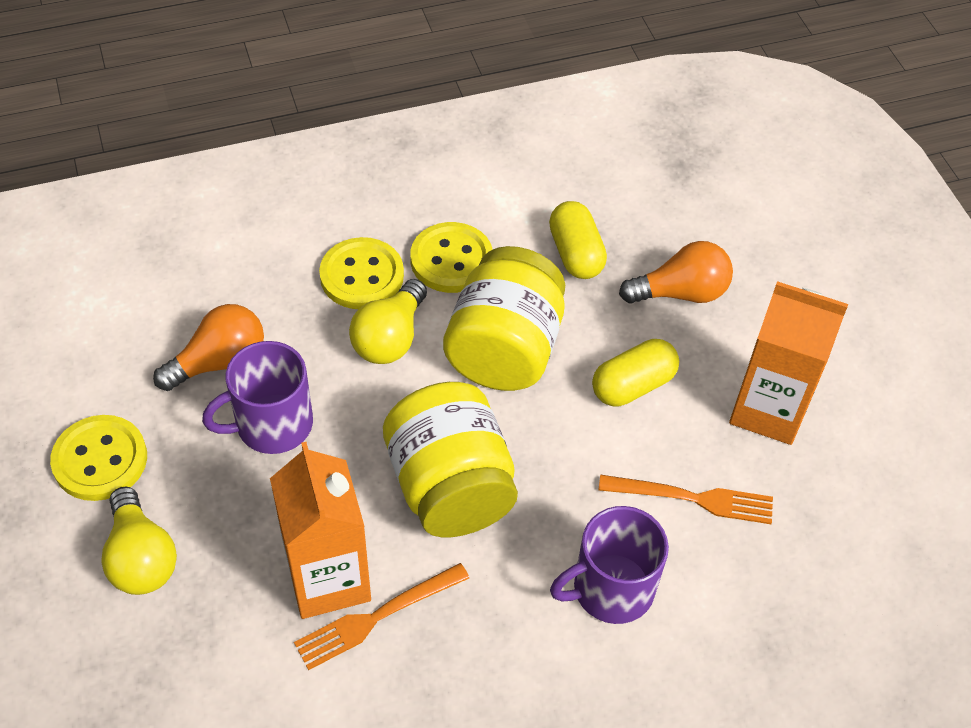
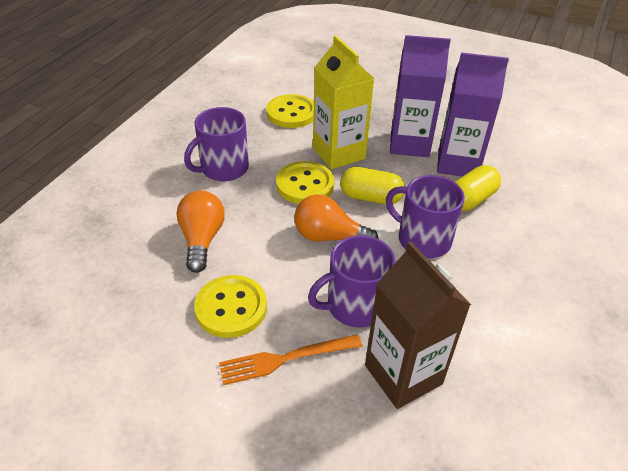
brown carton: none = 0 -> [365,241,471,409] = 1
orange carton: [270,442,371,619] [729,281,848,445] = 2 -> none = 0
orange fork: [294,563,469,670] [598,475,773,524] = 2 -> [219,334,362,385] = 1
purple carton: none = 0 -> [390,35,451,157] [437,52,509,177] = 2
purple mug: [202,341,313,454] [550,506,669,624] = 2 -> [184,107,249,181] [308,235,395,328] [386,175,465,258] = 3
yellow carton: none = 0 -> [313,35,375,169] = 1
yellow jar: [383,382,518,537] [443,246,565,391] = 2 -> none = 0
yellow light bulb: [101,487,177,595] [349,279,427,364] = 2 -> none = 0

